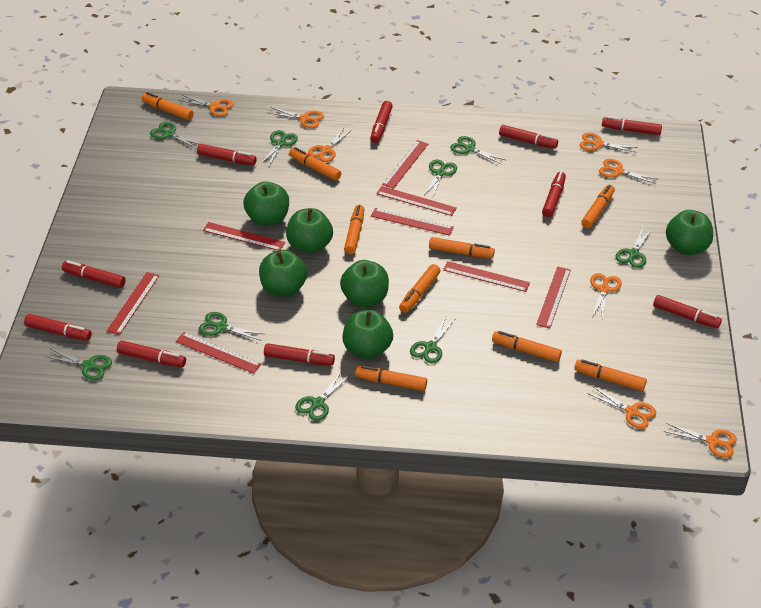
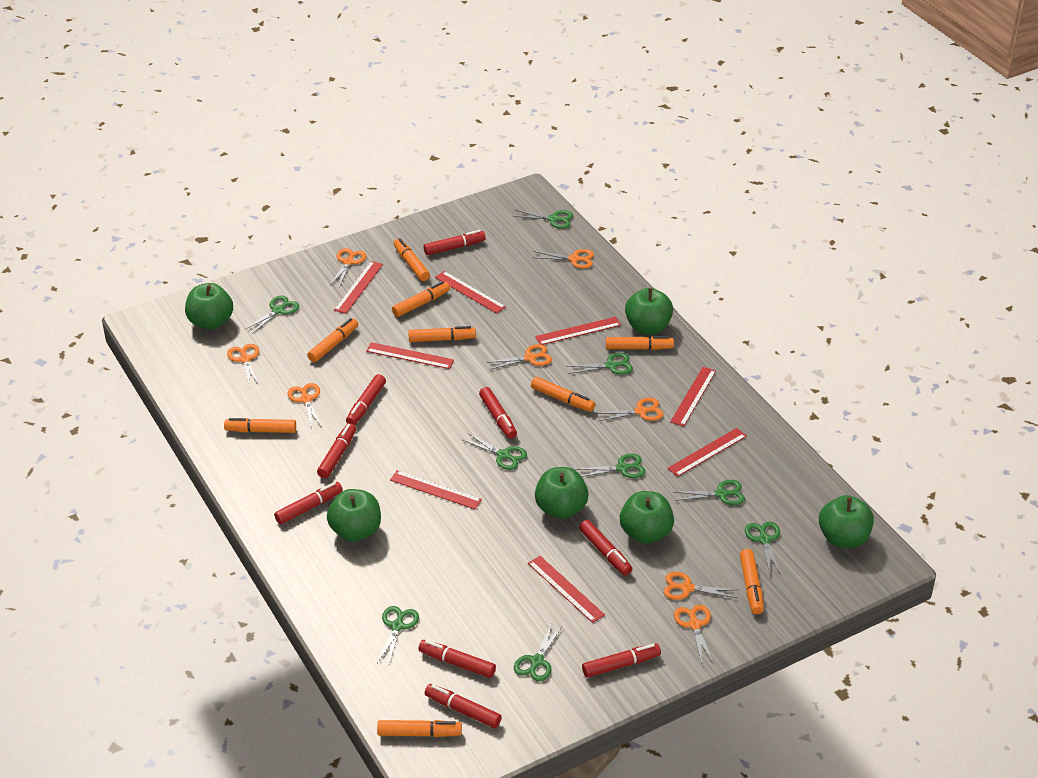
red marker: [24,314,92,341] [62,260,126,288] [117,341,186,367] [197,144,257,165] [264,343,335,366] [370,101,393,143] [499,125,558,149] [542,172,566,217] [602,116,662,135] [653,295,722,328] = 10 -> [274,482,343,524] [317,423,356,478] [346,374,386,425] [418,640,496,678] [424,230,486,255] [425,684,502,728] [479,387,517,439] [579,520,632,576] [582,643,661,678] = 9

